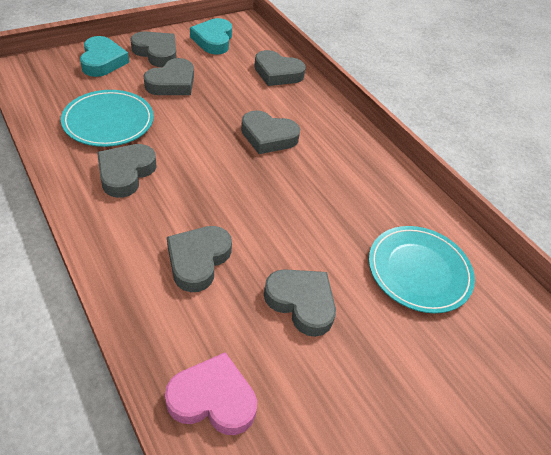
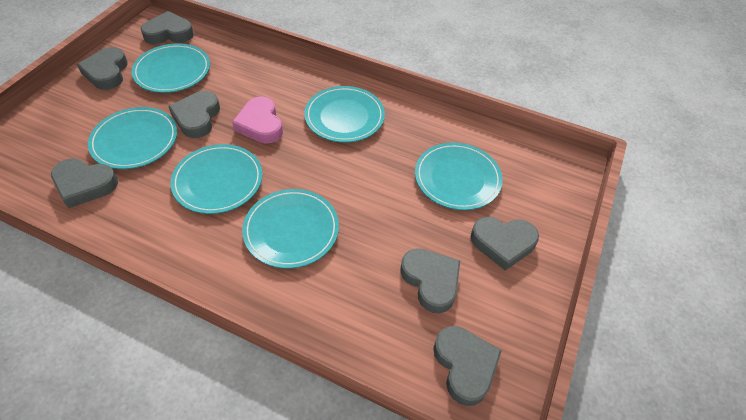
turquoise heart: [80,36,129,77] [190,18,232,55] = 2 -> none = 0
turquoise plate: [61,90,154,147] [369,226,475,313] = 2 -> [88,107,177,169] [131,43,210,93] [170,144,263,214] [242,189,339,268] [304,86,385,142] [415,142,503,210] = 6

